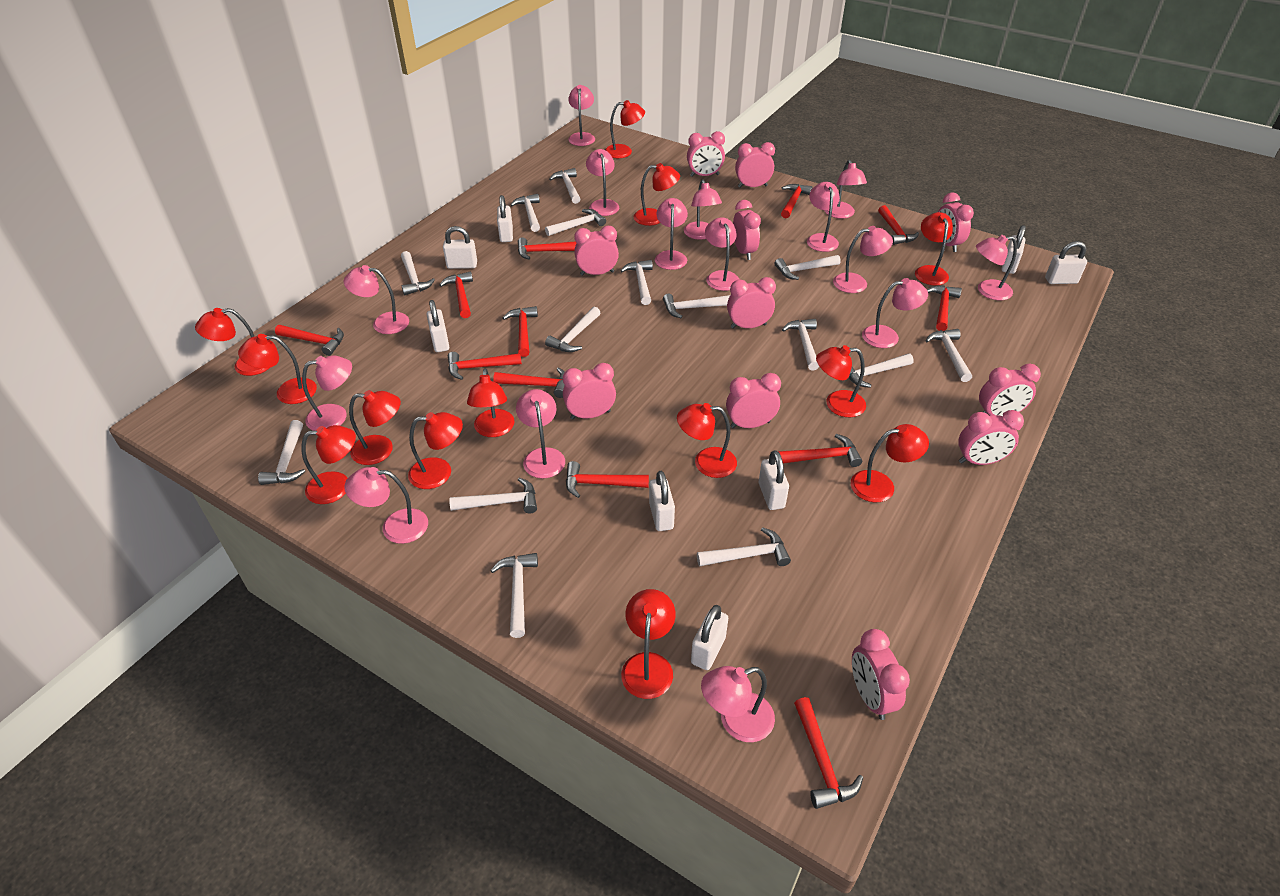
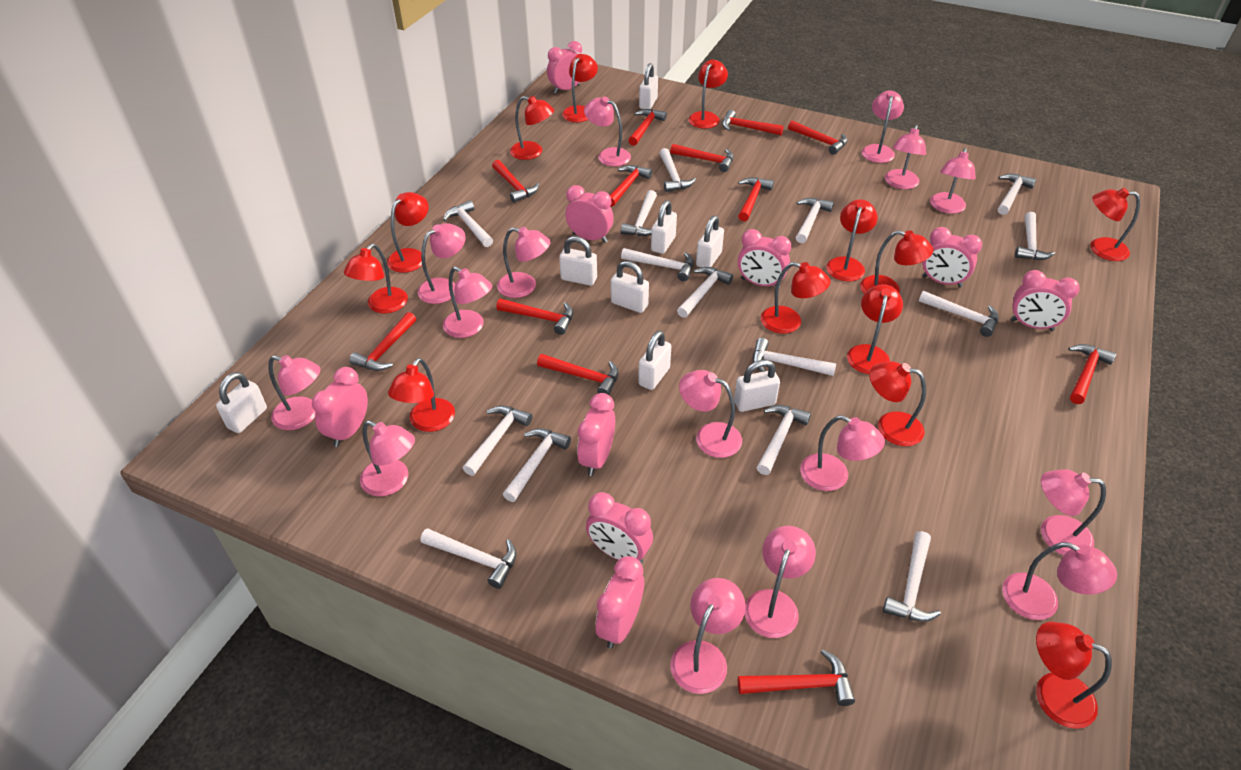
pink clock: [563,363,616,419] [574,226,619,276] [687,131,725,177] [726,373,781,428] [727,277,776,328] [733,200,761,260] [735,142,775,188] [852,629,910,720] [938,193,974,252] [958,410,1024,465] [979,363,1041,416] = 11 -> [312,367,368,447] [547,41,582,94] [565,185,614,243] [577,393,615,476] [586,492,653,564] [595,556,644,649] [738,229,792,288] [922,227,982,287] [1011,270,1080,331] = 9

